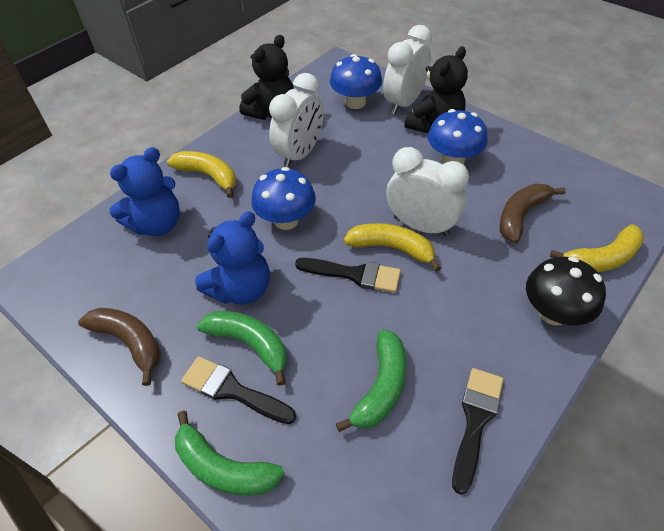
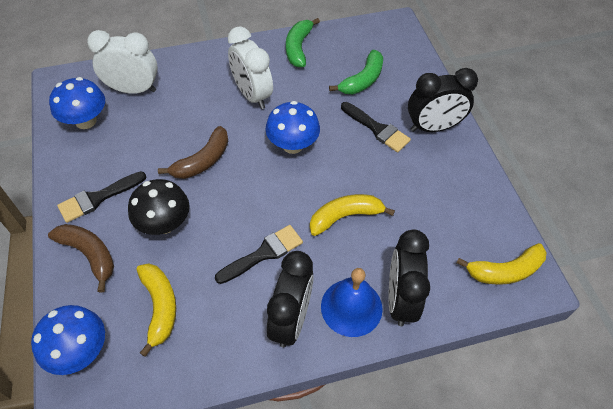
black clock: none = 0 -> [267,251,314,348] [388,229,430,327] [408,68,478,132] = 3
black teddy bear: [239,35,294,120] [404,46,468,133] = 2 -> none = 0
blue bell: none = 0 -> [321,268,383,337] = 1
blue teddy bear: [110,147,180,236] [195,211,270,305] = 2 -> none = 0
green banana: [175,411,285,496] [197,311,287,386] [336,329,406,432] = 3 -> [286,18,320,67] [329,50,383,94] = 2
white clock: [269,73,324,168] [383,25,432,114] [386,147,469,237] = 3 -> [87,30,158,94] [228,26,273,109] = 2

